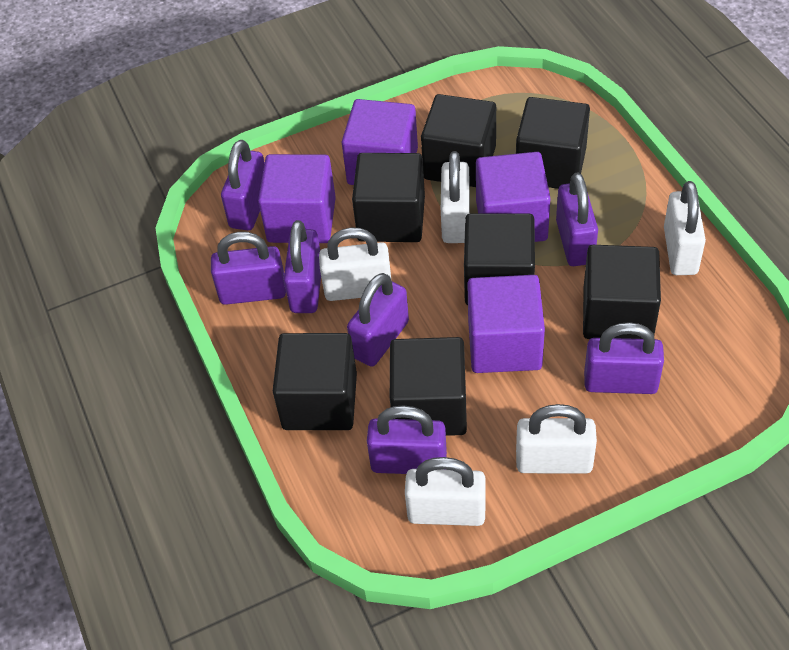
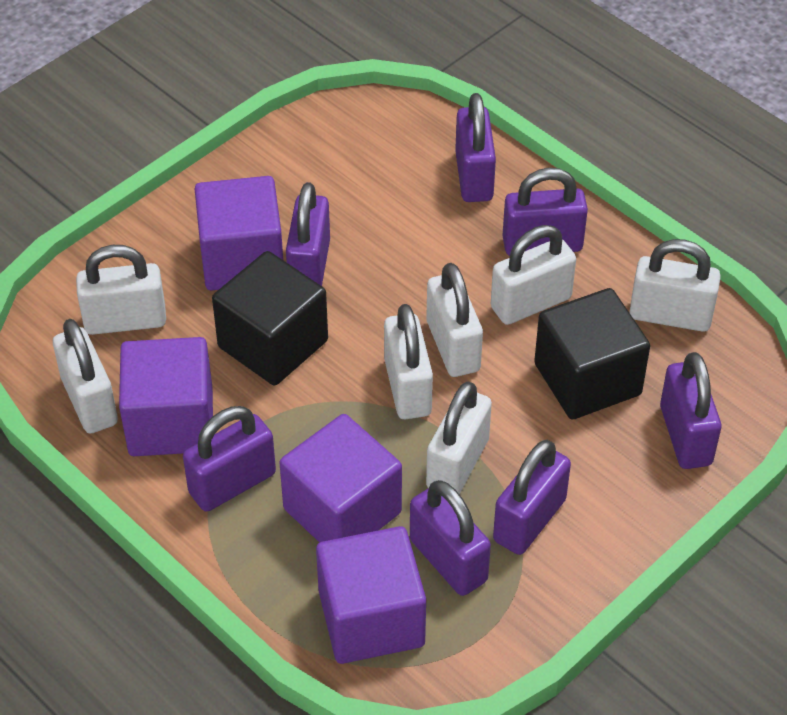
black cube: [273,333,357,430] [352,153,425,242] [390,337,467,436] [421,94,496,187] [464,213,535,305] [516,97,590,189] [583,245,661,339] = 7 -> [212,251,328,385] [534,288,650,420] = 2
white padlock: [319,228,391,301] [405,457,486,526] [441,151,470,243] [516,404,597,474] [664,181,706,275] = 5 -> [53,319,118,434] [76,245,166,335] [384,304,433,419] [426,263,483,377] [426,381,492,494] [491,225,576,325] [629,239,721,332] = 7

